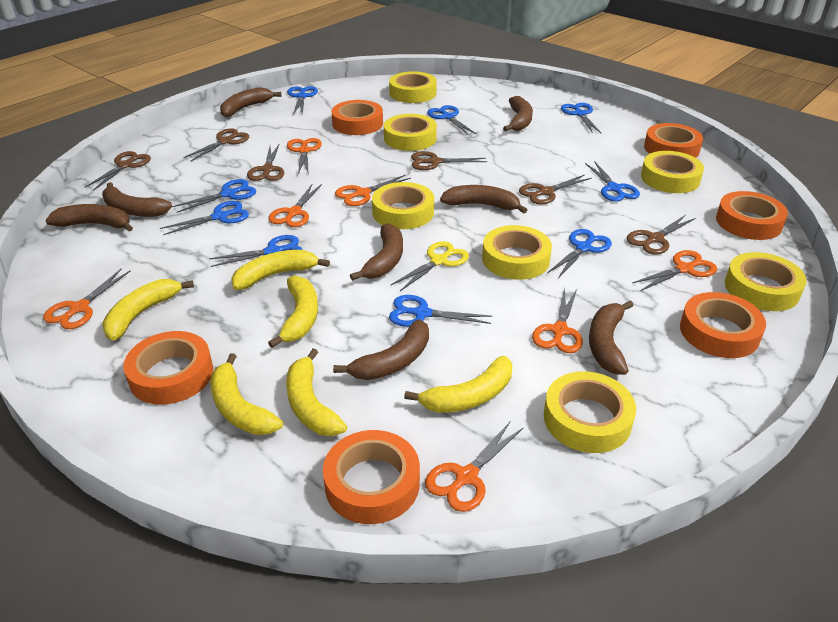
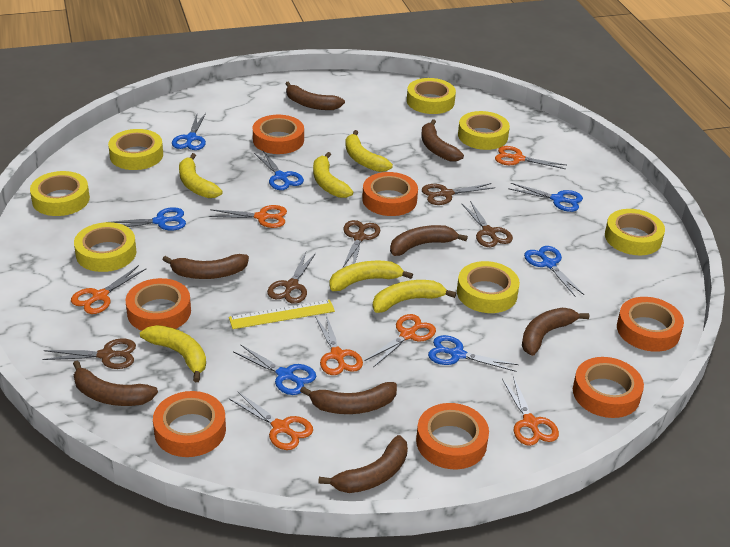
blue scissors: [160,201,249,235] [172,179,256,213] [209,235,303,267] [287,86,318,115] [389,295,492,327] [427,105,476,135] [548,229,612,278] [561,103,601,133] [585,161,640,202] = 9 -> [112,207,186,231] [172,113,206,150] [234,344,316,395] [254,150,304,190] [428,335,519,372] [508,183,583,212] [524,246,584,296] = 7
brown scissors: [85,151,151,190] [183,128,249,162] [247,145,284,181] [411,151,487,170] [519,175,592,205] [627,215,696,255] = 6 -> [42,338,136,369] [267,252,316,304] [343,220,380,267] [422,183,495,205] [461,201,513,247] = 5
orange tape: [123,331,213,405] [323,430,420,524] [331,100,383,135] [644,123,703,158] [680,292,766,358] [716,191,788,240] = 6 -> [126,278,191,331] [153,391,226,457] [253,115,304,154] [362,172,418,216] [416,403,489,469] [573,357,644,418] [617,297,684,352] = 7
yellow ruler: none = 0 -> [229,300,335,329] = 1
yellow scissors: [391,241,469,291] = 1 -> none = 0

